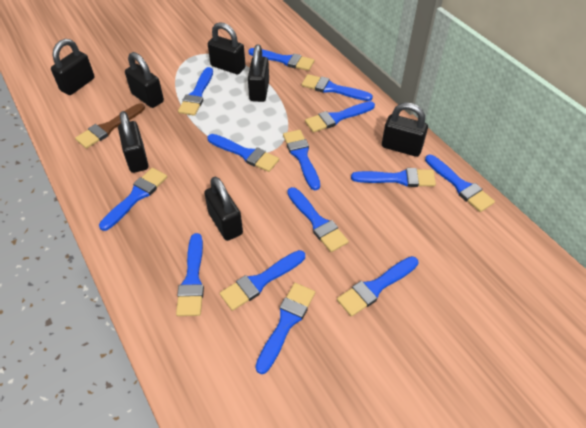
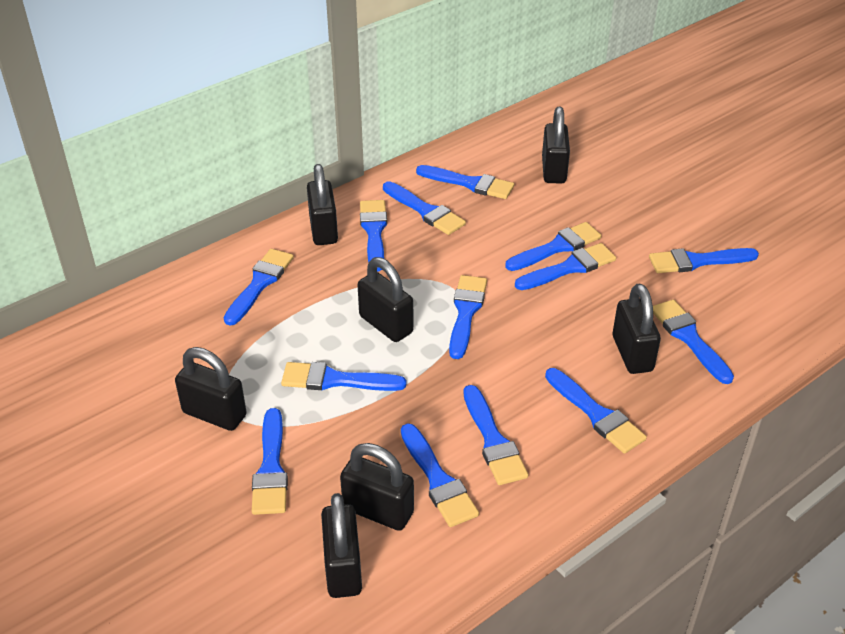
brown brush: [75,103,145,149] = 1 -> none = 0

